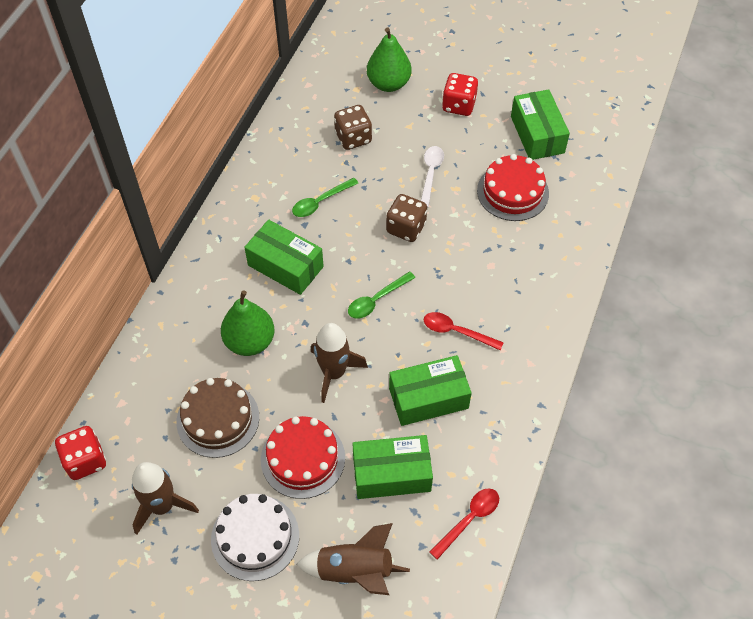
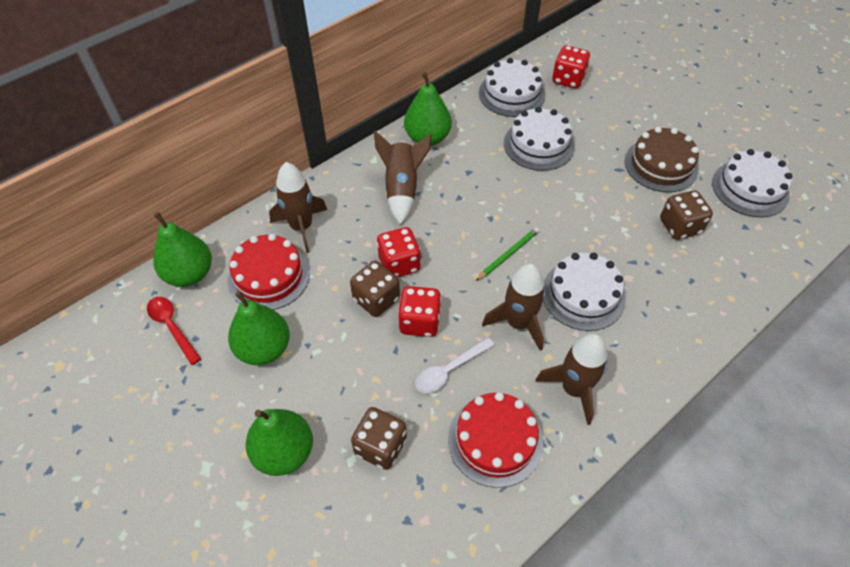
brown dice: [334,105,372,150] [386,194,427,242] = 2 -> [350,261,400,317] [351,407,407,470] [660,190,713,240] = 3
brown rocket: [132,462,199,535] [296,523,410,595] [311,323,368,403] = 3 -> [269,162,327,253] [374,131,432,225] [482,264,546,351] [535,334,608,425] = 4
green box: [244,220,324,295] [352,435,433,499] [389,355,472,426] [511,89,570,160] = 4 -> none = 0
green pear: [221,290,275,356] [367,28,411,92] = 2 -> [153,212,212,287] [228,291,290,365] [246,409,313,476] [404,72,452,146] = 4
green pencil: none = 0 -> [476,227,539,281] = 1
green spoon: [292,178,358,217] [348,271,415,319] = 2 -> none = 0
red dice: [55,426,106,480] [442,73,478,116] = 2 -> [377,227,421,277] [398,286,441,337] [552,46,590,89] = 3
red spoon: [424,312,504,350] [429,488,499,560] = 2 -> [147,297,201,365] = 1
white cake: [211,494,299,581] = 1 -> [479,58,545,117] [504,107,575,171] [543,252,626,331] [712,149,792,217] = 4

